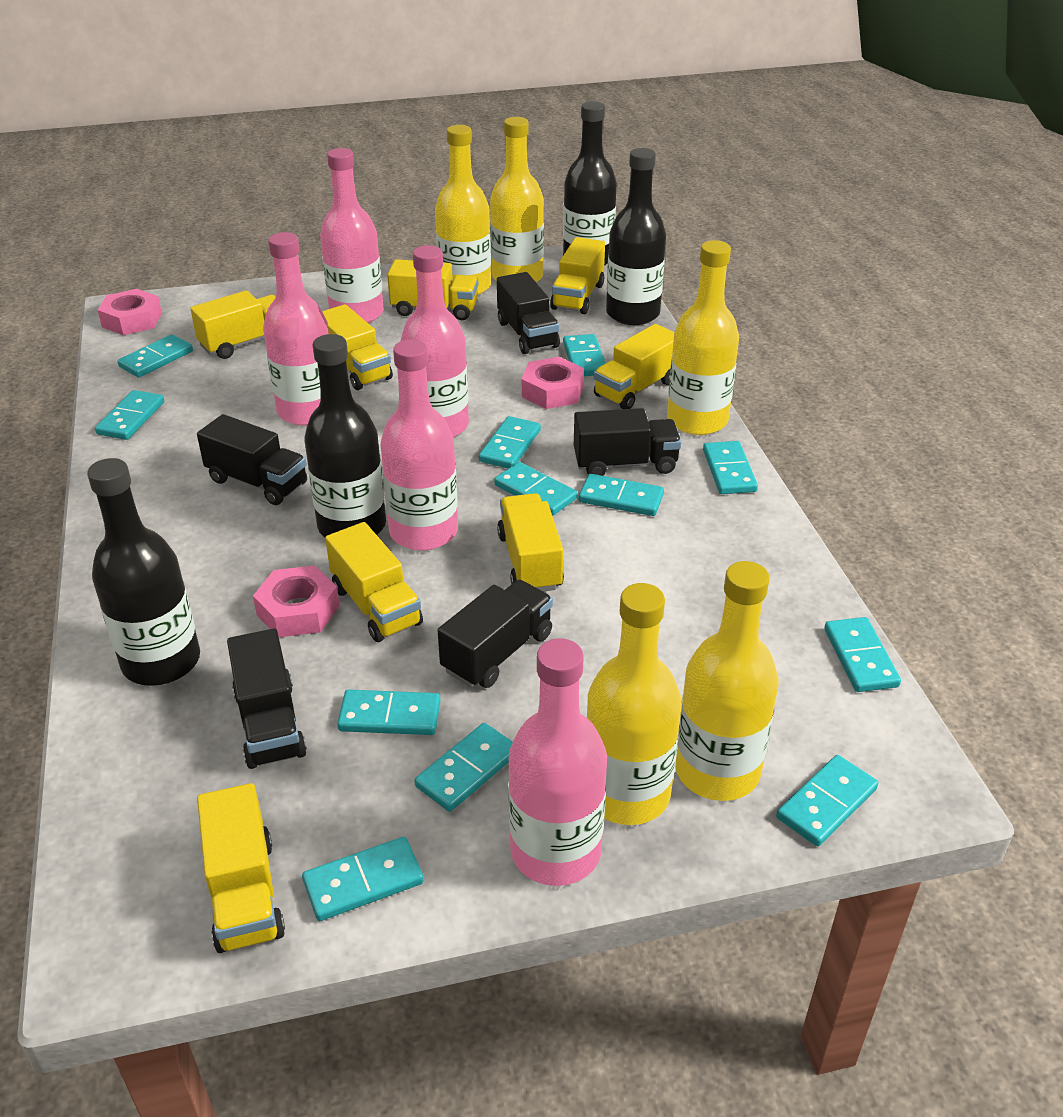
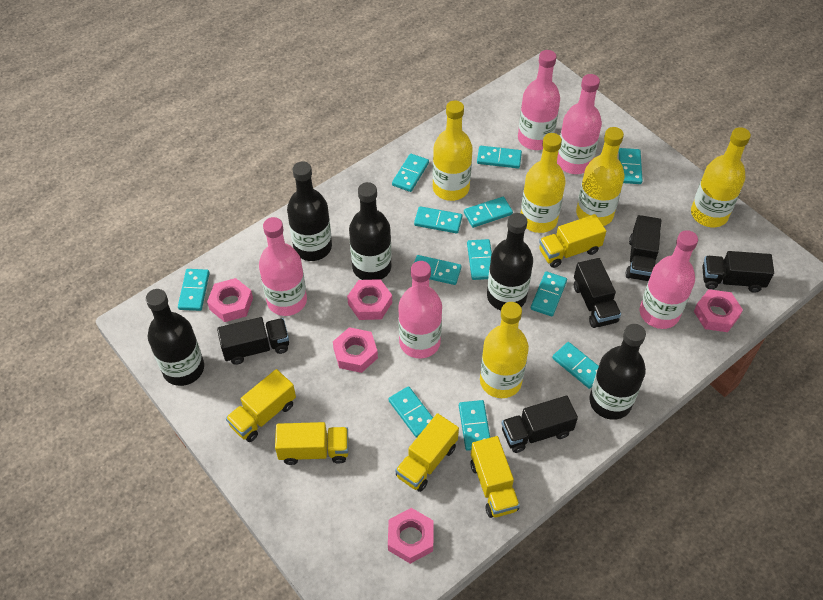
black bottle: [87,458,200,686] [304,334,386,537] [563,101,617,266] [606,148,666,325] = 4 -> [146,289,204,386] [287,161,332,261] [349,182,392,280] [487,213,533,311] [589,324,646,420] = 5
pink nut: [98,289,162,335] [253,565,340,637] [522,357,584,409] = 3 -> [207,278,253,322] [333,327,378,373] [347,279,392,320] [388,508,434,564] [694,289,743,332] = 5
yellow truck: [190,290,276,359] [197,783,285,953] [322,304,393,390] [325,522,423,642] [387,259,478,320] [497,493,564,591] [550,237,605,314] [594,324,674,409] = 8 -> [226,369,296,442] [275,422,348,465] [395,413,459,492] [471,436,520,518] [539,214,606,268] = 5

